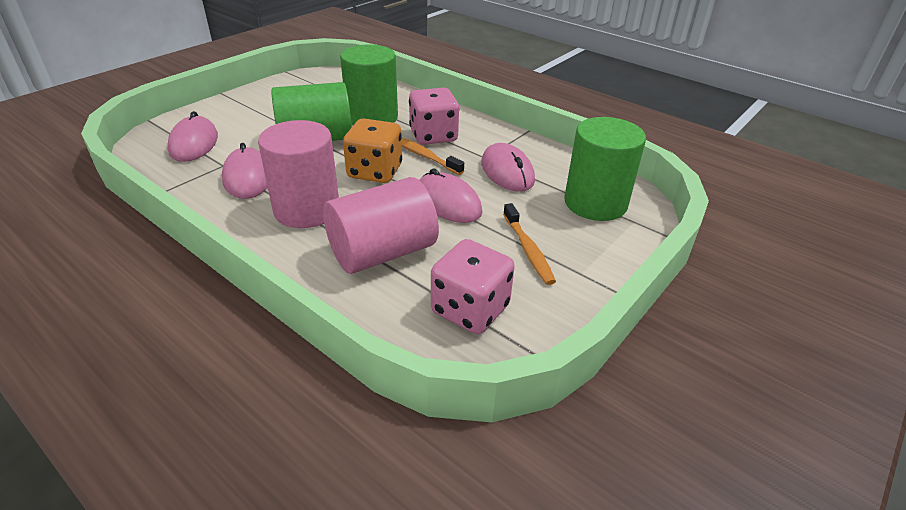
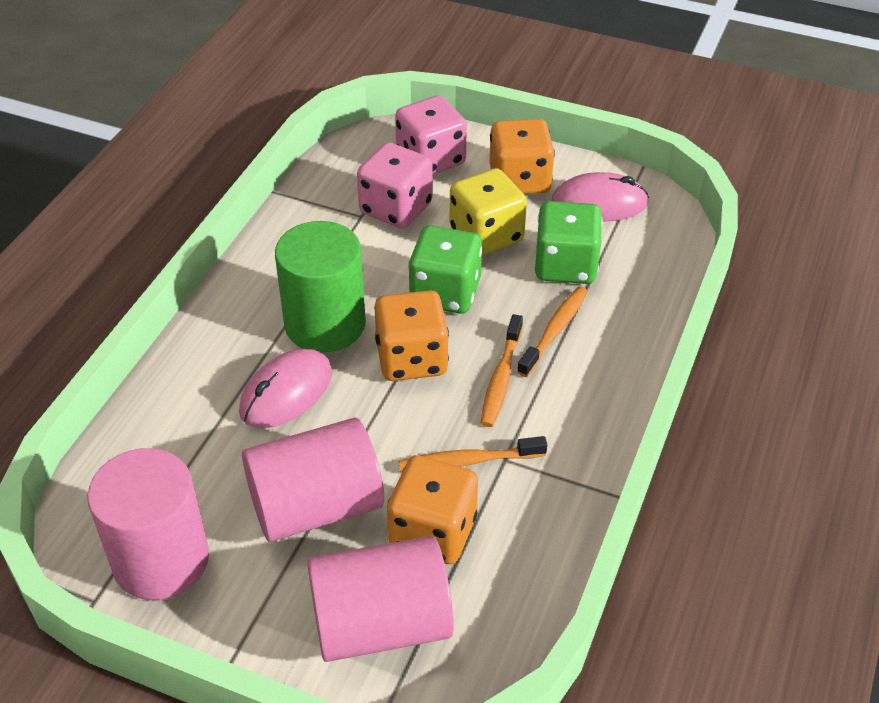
green cylinder: [271,82,352,141] [340,44,398,125] [564,117,646,221] = 3 -> [275,221,366,353] = 1
green dice: none = 0 -> [408,226,482,314] [534,201,603,284] = 2
orange dice: [343,118,402,183] = 1 -> [374,290,449,381] [387,455,478,564] [490,119,555,194] = 3
orange toothbrush: [402,138,464,175] [503,203,556,285] = 2 -> [398,436,547,472] [481,314,523,427] [517,287,588,377] = 3
pink cylinder: [258,120,339,228] [323,177,439,274] = 2 -> [87,448,209,600] [242,417,384,542] [307,536,454,662] = 3
pink mouse: [167,111,218,162] [222,143,267,199] [420,168,482,223] [481,143,535,192] = 4 -> [239,348,332,428] [552,172,649,222] = 2
yellow dice: none = 0 -> [450,168,527,256] = 1

